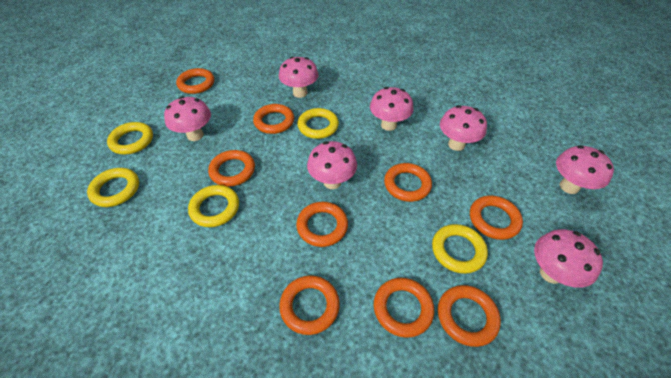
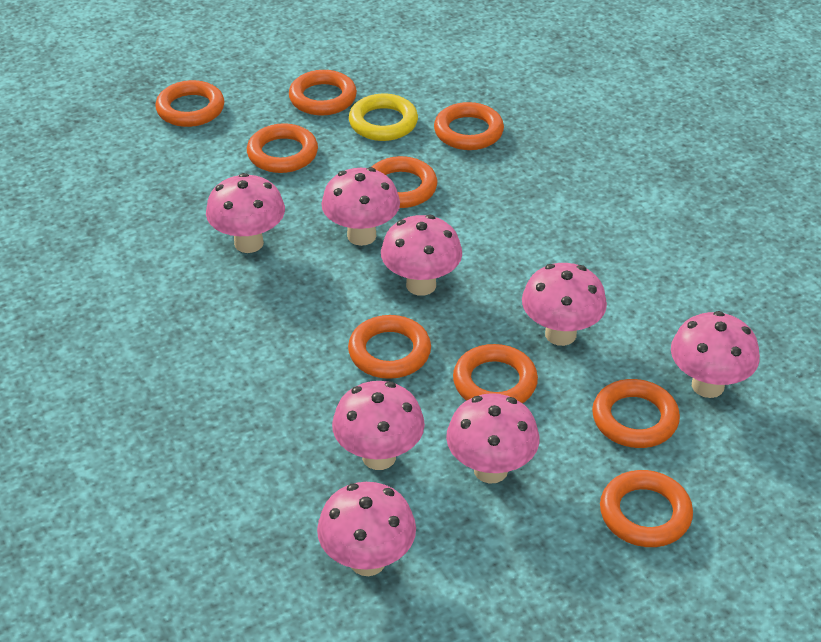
pink mushroom: [164,96,211,141] [279,57,319,98] [307,141,357,189] [370,87,414,131] [440,105,487,151] [534,229,603,288] [556,145,614,194] = 7 -> [206,173,285,253] [317,482,416,576] [321,167,400,246] [332,381,425,470] [381,215,462,296] [446,393,539,484] [522,263,607,346] [671,311,760,398] = 8
yellow ring: [87,168,139,207] [107,122,153,154] [188,185,239,227] [297,108,339,139] [432,224,488,274] = 5 -> [349,94,418,141] = 1

